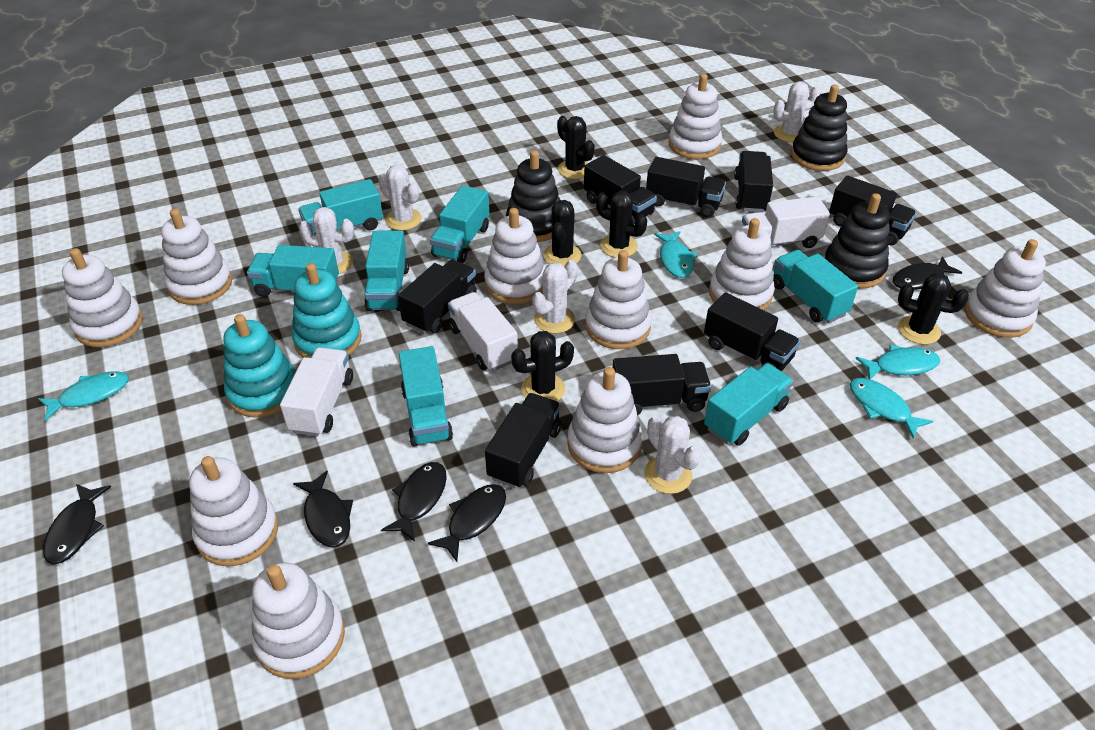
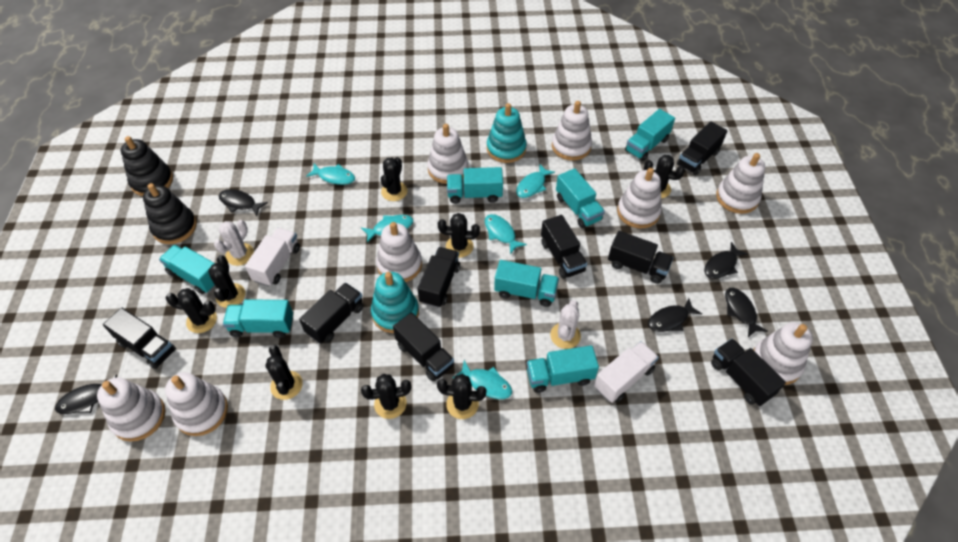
black cactus: [511,331,574,401] [543,200,581,267] [557,116,595,179] [596,191,647,258] [898,273,969,344] = 5 -> [166,288,217,333] [208,255,245,308] [265,345,303,400] [361,374,411,419] [381,157,408,201] [437,374,486,419] [438,213,480,258] [644,155,685,198] = 8
black stacking toy: [506,150,560,242] [791,85,847,171] [825,193,890,289] = 3 -> [121,136,173,196] [143,183,197,244] = 2
turquoise fish: [38,371,129,421] [654,231,697,278] [850,378,933,438] [856,345,940,379] = 4 -> [306,164,355,185] [361,215,413,243] [453,360,512,399] [485,214,527,254] [516,164,555,198] = 5
white cactus: [299,207,354,274] [379,165,422,231] [532,260,578,334] [644,416,701,494] [773,82,821,142] = 5 -> [214,220,254,266] [550,300,581,349] = 2
white stacking toy: [62,248,143,347] [161,209,232,305] [189,456,278,567] [251,562,345,679] [484,208,546,304] [567,367,643,473] [585,250,652,349] [669,74,722,159] [709,218,775,310] [965,239,1046,338] = 10 -> [97,377,165,441] [165,372,228,436] [376,222,422,282] [427,124,468,184] [552,101,592,161] [617,168,662,228] [716,153,765,214] [753,322,813,385] = 8
white truck: [280,347,353,437] [448,292,518,371] [742,196,830,248] = 3 -> [245,228,300,287] [594,341,659,403] = 2

